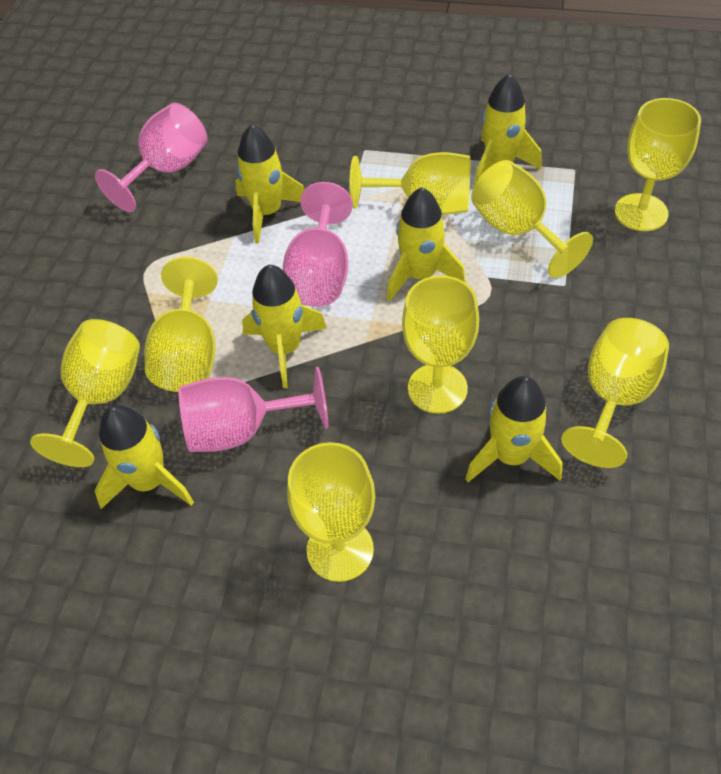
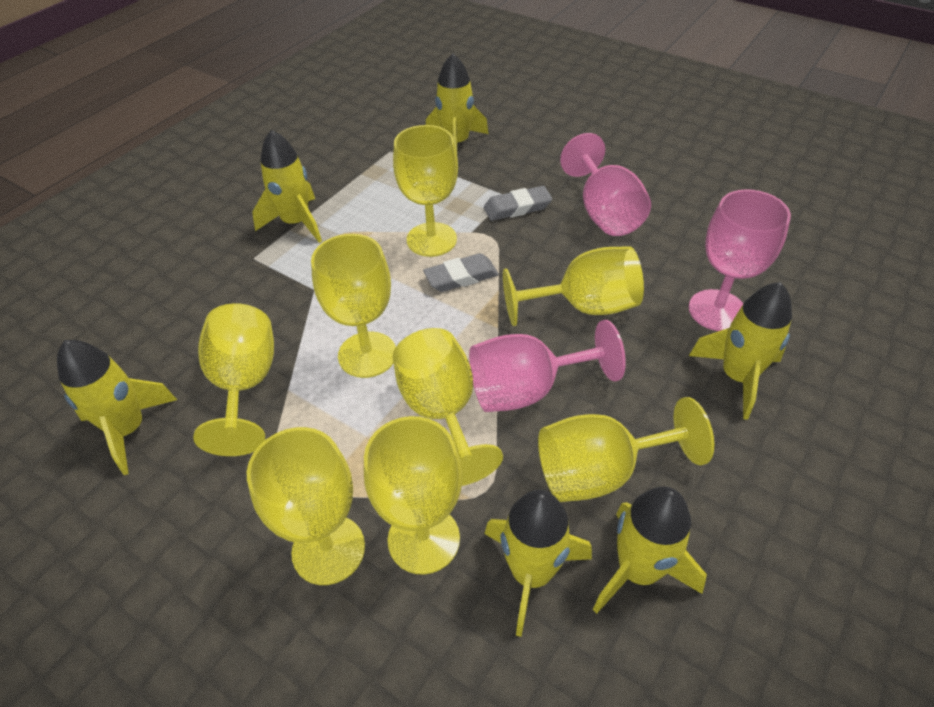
grey eraser: none = 0 -> [423,253,499,292] [484,186,552,221] = 2

